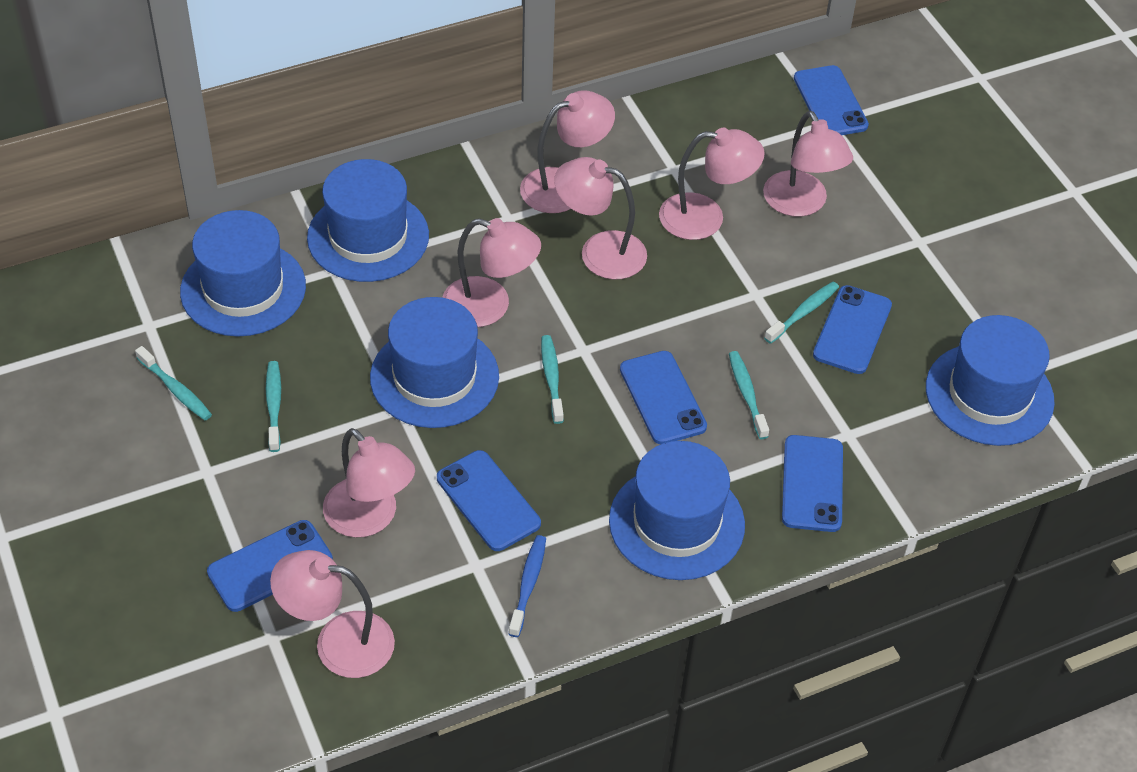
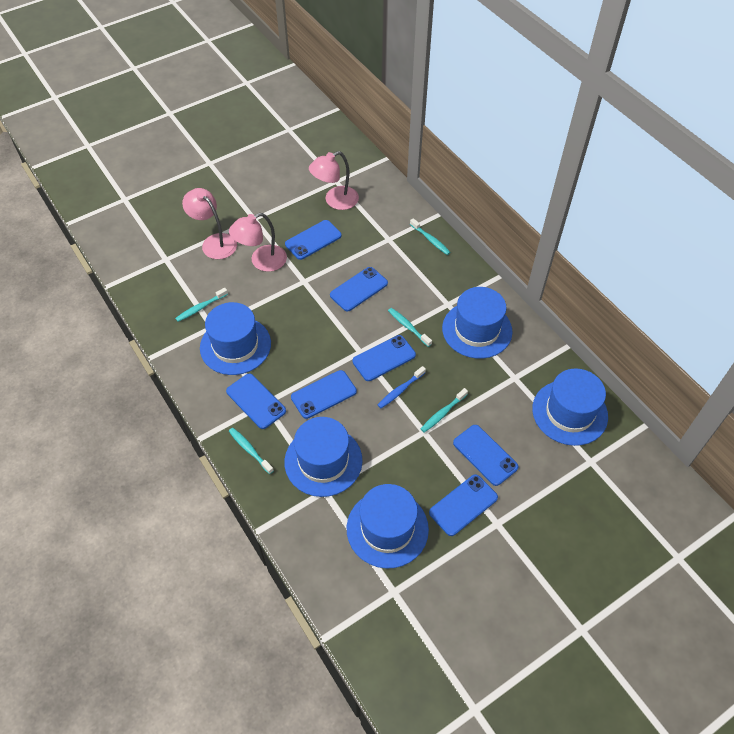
blue phone: [207,520,333,612] [437,450,541,551] [620,351,707,444] [782,435,843,532] [794,65,869,135] [813,285,892,374] = 6 -> [226,373,286,429] [285,220,342,260] [291,370,357,419] [330,267,388,311] [352,335,416,381] [429,474,498,536] [453,425,518,486] = 7
pink lamp: [270,550,395,678] [323,428,415,538] [442,218,541,327] [520,90,615,213] [554,157,647,280] [659,128,765,240] [763,111,853,217] = 7 -> [182,188,237,259] [229,213,287,272] [309,151,359,210] = 3

